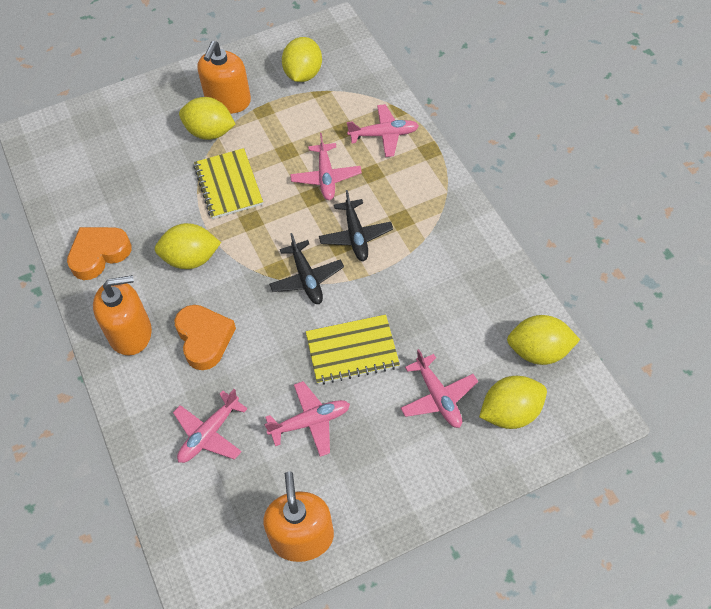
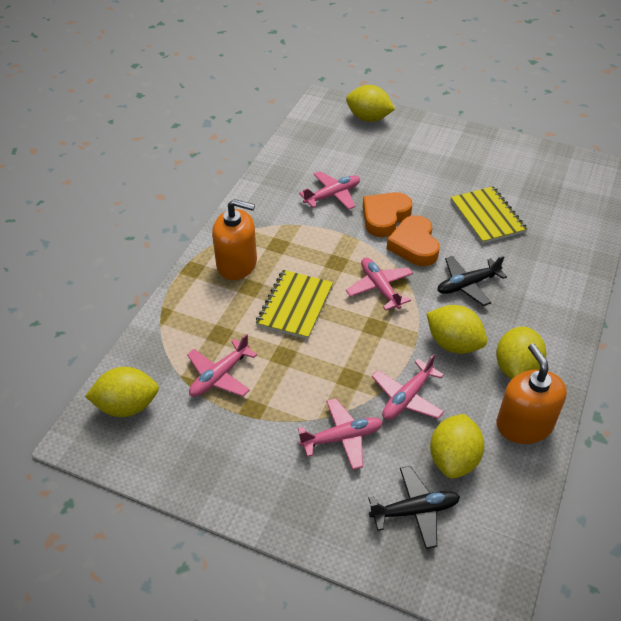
orange soap dispenser: [93,275,152,356] [198,41,251,114] [263,472,334,562] = 3 -> [212,199,257,280] [497,343,567,444] = 2

